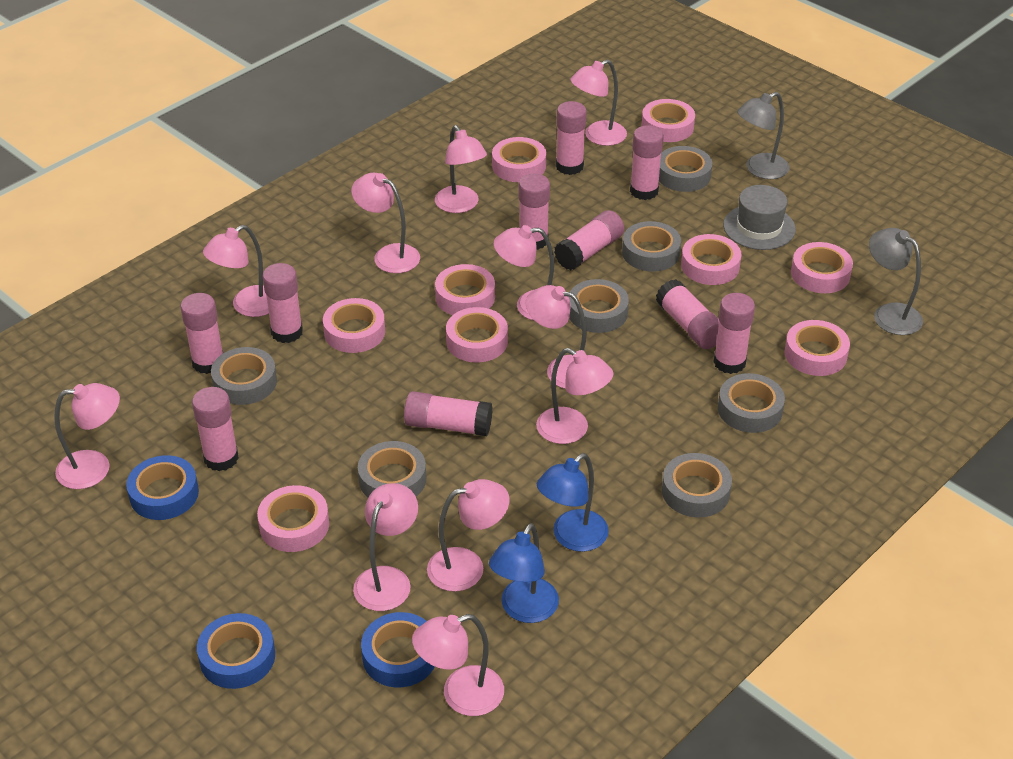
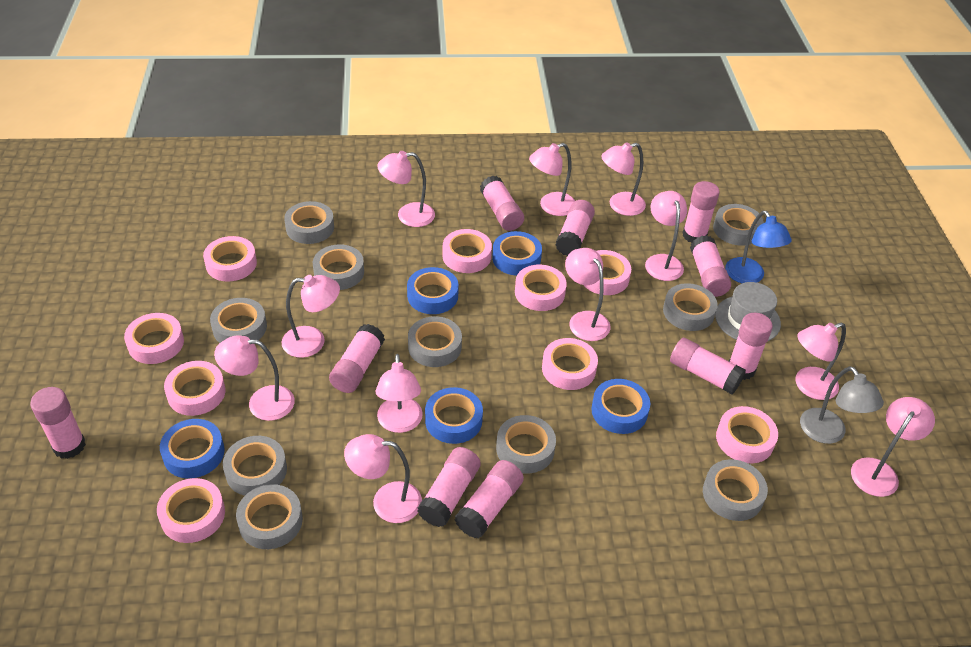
blue lamp: [489,523,559,623] [537,453,609,552] = 2 -> [725,211,792,283] = 1
blue tape: [126,455,199,520] [197,613,275,689] [361,612,435,688] = 3 -> [160,419,225,478] [407,267,459,314] [425,387,483,444] [492,231,542,275] [591,379,650,434] = 5
grey lamp: [737,92,789,179] [869,228,923,335] = 2 -> [800,366,884,444] = 1
grey tape: [211,347,277,405] [358,441,426,498] [569,279,629,333] [622,221,681,272] [659,146,712,192] [662,453,732,517] [718,373,785,433] = 7 -> [210,298,267,343] [223,436,287,496] [236,484,303,549] [284,201,334,244] [313,244,364,290] [408,316,462,367] [496,415,556,474] [663,283,718,331] [703,459,768,521] [713,204,764,246] = 10

